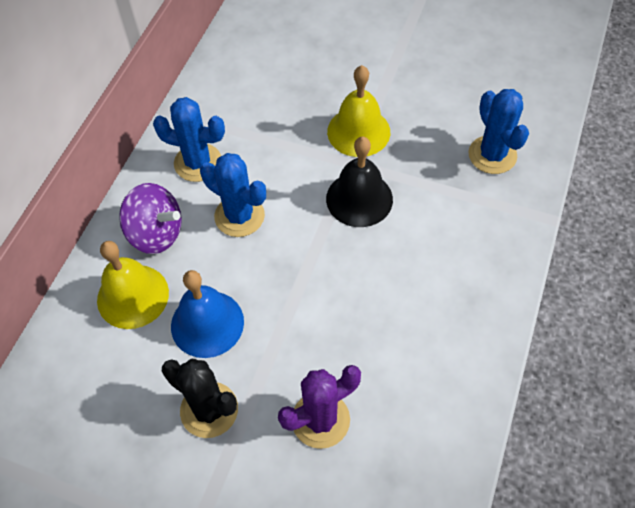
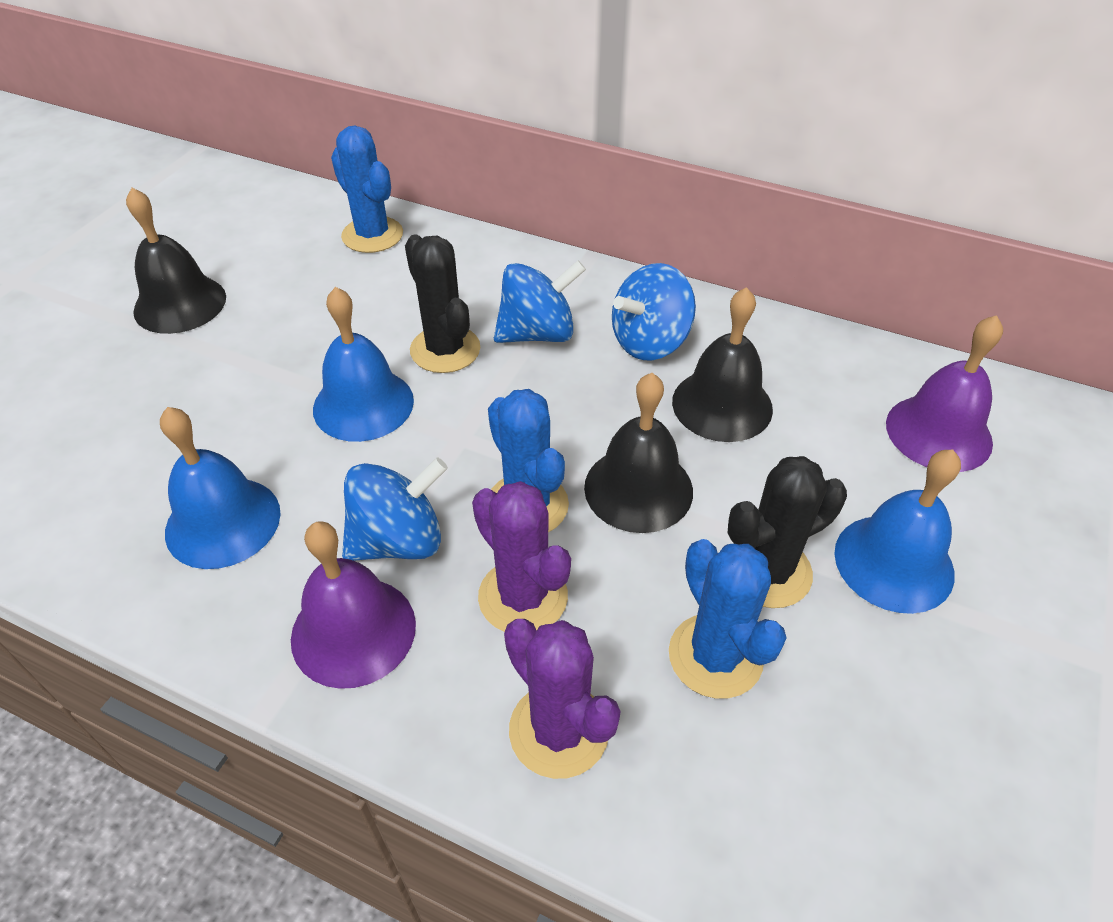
black bell: [326,136,393,227] = 1 -> [126,188,226,334] [584,373,693,533] [672,287,773,442] = 3
black cactus: [162,358,238,438] = 1 -> [405,235,480,373] [728,456,847,608] = 2
blue bell: [171,270,244,358] = 1 -> [160,407,281,569] [313,287,414,442] [834,449,961,614] = 3
blue spinning top: none = 0 -> [342,457,448,561] [494,260,586,343] [612,263,696,360] = 3
purple bell: none = 0 -> [291,521,416,689] [886,315,1003,472] = 2
purple cactus: [278,365,361,449] = 1 -> [472,481,571,632] [504,619,621,779] = 2
purple spinning top: [119,183,182,254] = 1 -> none = 0
yellow bell: [97,241,169,329] [327,65,390,157] = 2 -> none = 0

